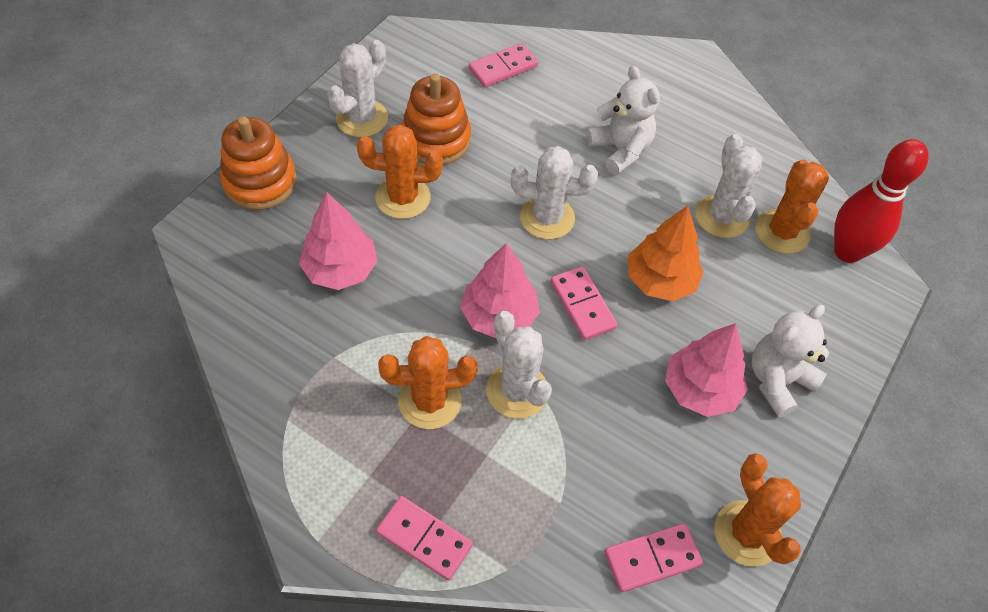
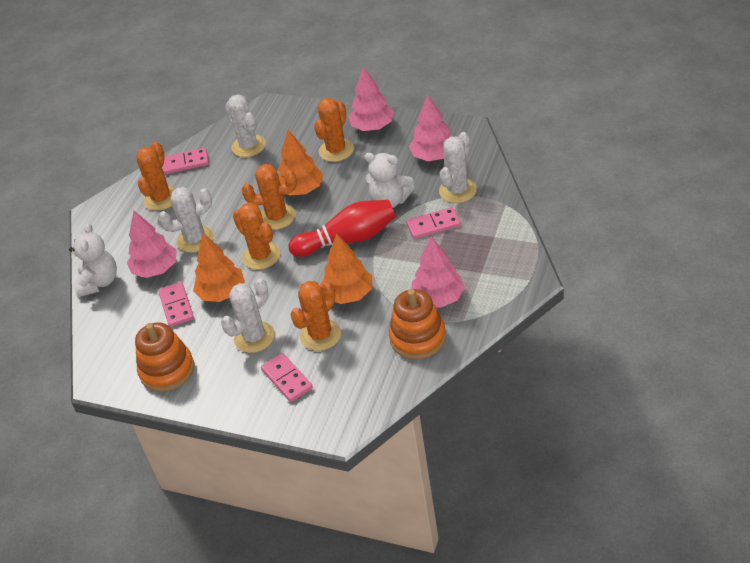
orange cactus: [357,124,443,219] [378,336,478,429] [714,453,801,567] [755,159,829,254] = 4 -> [137,142,176,211] [233,203,280,270] [242,164,297,230] [290,281,341,351] [314,98,354,162] = 5
orange tree: [628,206,704,301] = 1 -> [193,234,245,302] [278,130,324,195] [320,233,372,304] = 3
pink tree: [299,193,378,290] [460,243,540,338] [665,323,748,417] = 3 -> [127,211,177,278] [348,66,394,131] [409,95,453,161] [411,236,465,308] = 4

